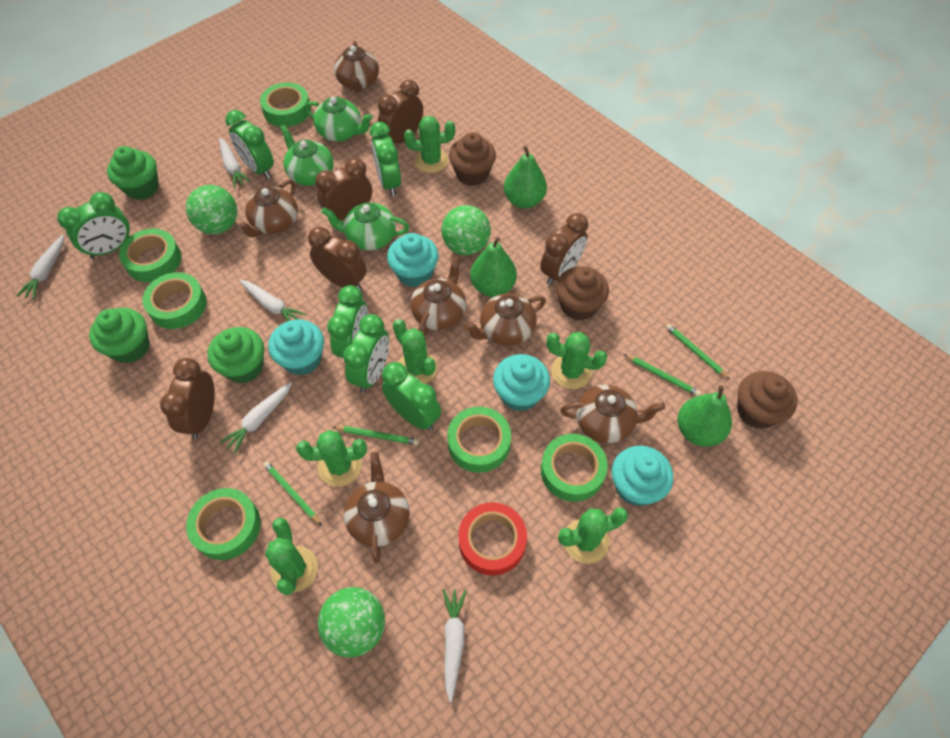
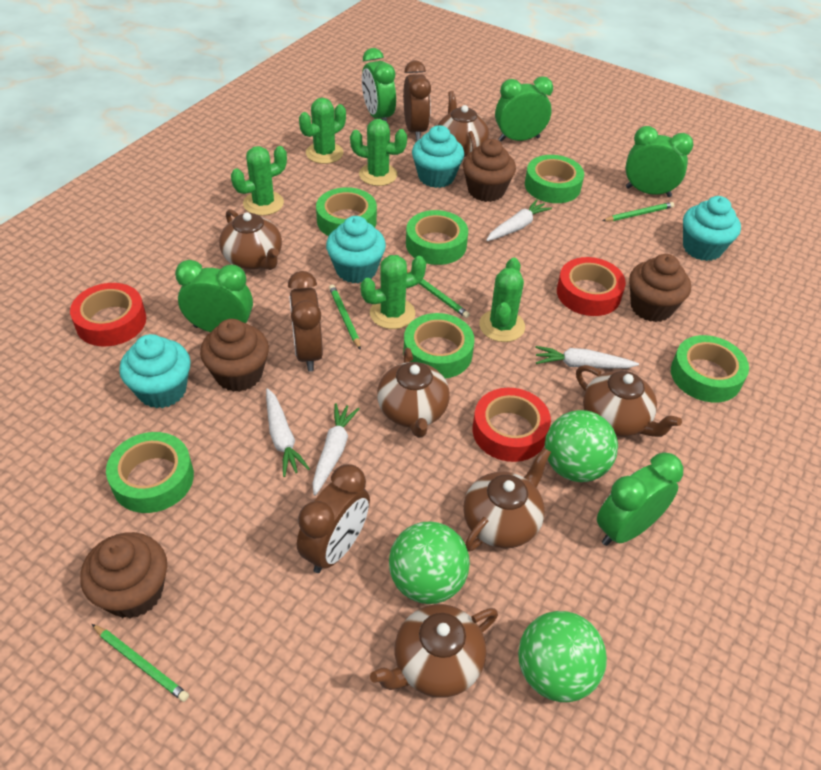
brown clock: [160,358,215,439] [308,227,367,290] [315,158,372,220] [378,80,423,143] [540,213,588,285] = 5 -> [288,271,323,372] [297,464,370,573] [403,60,431,141] = 3
brown cupcake: [449,132,496,186] [556,266,609,321] [737,371,798,429] = 3 -> [80,532,167,618] [200,319,269,392] [463,139,516,202] [629,254,691,322] = 4
green cactus: [265,518,318,595] [296,430,367,487] [393,319,437,384] [404,116,455,173] [546,332,607,389] [558,507,628,564] = 6 -> [231,146,287,216] [299,98,346,164] [350,119,407,186] [361,255,426,329] [479,258,525,342] = 5
green clock: [57,192,130,259] [225,110,274,179] [327,285,368,358] [343,314,389,393] [370,122,401,196] [382,362,441,431] = 6 -> [175,260,253,332] [362,48,396,122] [495,76,553,142] [597,452,683,546] [625,126,693,197] = 5
green cupcake: [89,308,150,363] [107,146,159,200] [207,327,264,383] = 3 -> none = 0
green pear: [470,237,517,297] [504,146,547,209] [678,385,732,447] = 3 -> none = 0
green teapot: [280,125,334,186] [305,97,373,142] [321,202,409,250] = 3 -> none = 0
red tape: [458,502,527,576] = 1 -> [70,283,146,346] [473,388,551,462] [557,257,626,316] = 3
white carrot: [17,235,64,299] [219,138,251,188] [220,382,292,454] [239,280,306,321] [443,589,467,702] = 5 -> [266,388,310,477] [312,403,360,496] [486,199,552,241] [535,346,639,369] = 4

